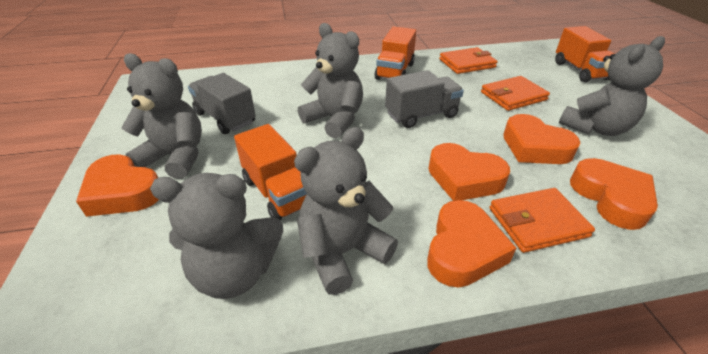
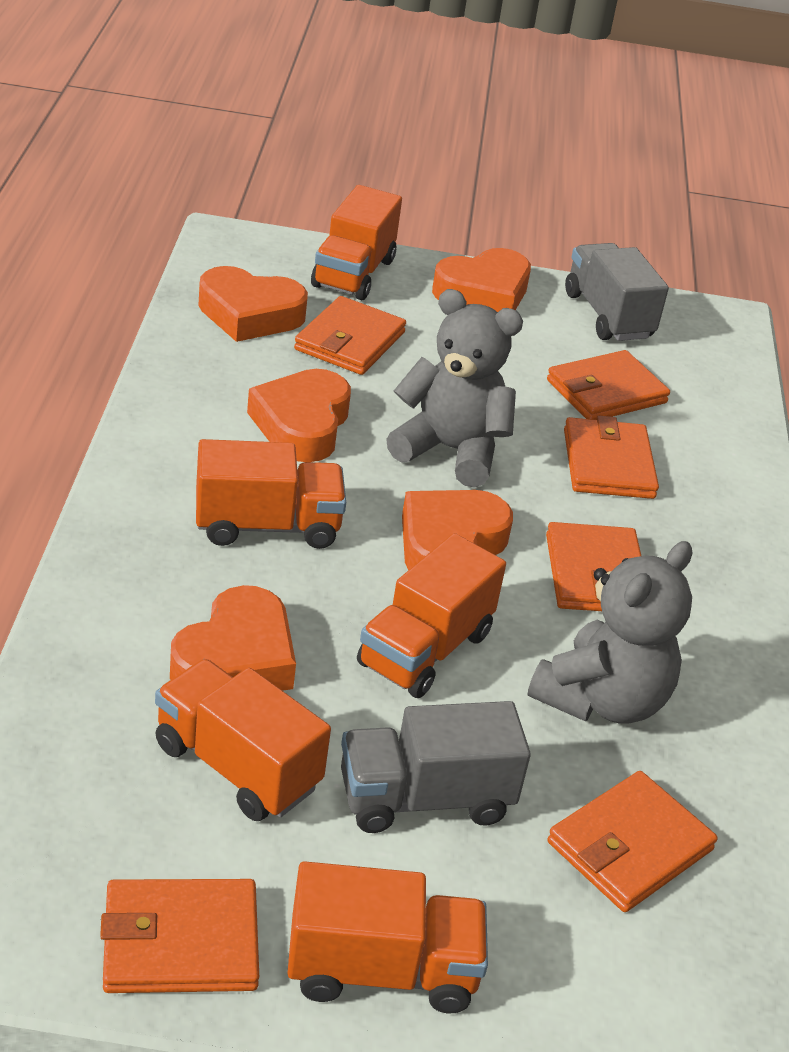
grey teddy bear: [121,53,202,179] [150,173,283,299] [294,127,398,295] [298,23,363,139] [559,36,665,136] = 5 -> [386,289,523,488] [527,541,693,724] = 2
orange truck: [234,124,307,220] [375,27,416,80] [555,26,614,82] = 3 -> [155,659,331,821] [196,439,346,549] [287,861,488,1013] [311,185,402,300] [357,533,506,698] = 5
orange wallet: [439,47,498,74] [481,76,550,111] [489,188,595,253] = 3 -> [100,879,259,993] [294,296,406,375] [546,522,641,611] [547,350,670,420] [547,771,718,912] [564,415,659,499] = 6

